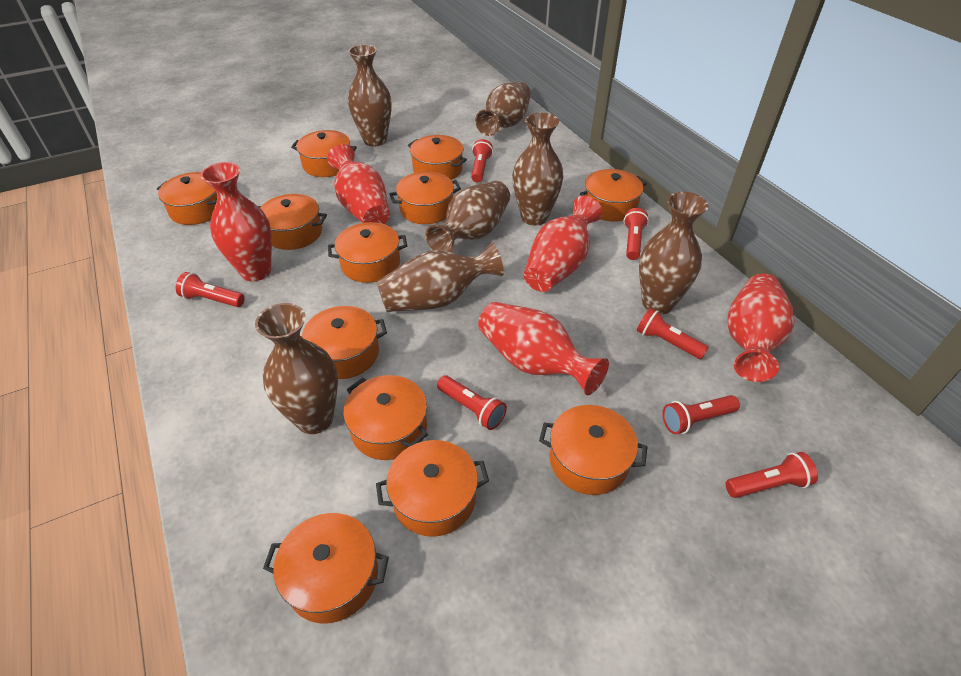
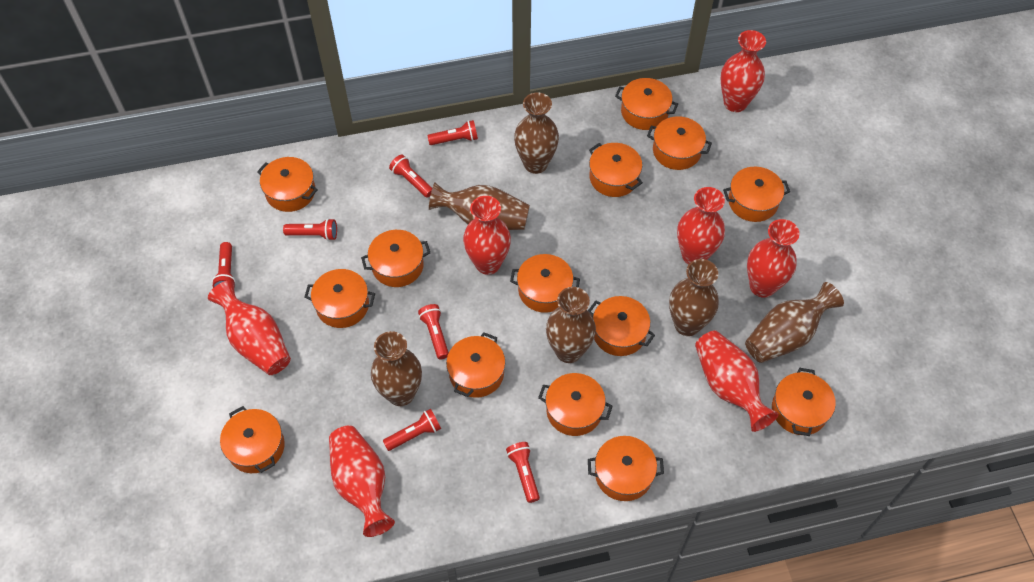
brown vase: [255,303,338,434] [348,45,391,146] [376,243,504,312] [426,181,510,252] [475,82,531,136] [512,113,563,226] [639,192,708,314] = 7 -> [371,331,422,406] [429,183,530,230] [514,92,559,174] [546,287,596,363] [669,259,719,336] [745,282,844,363] = 6
orange pot: [157,172,217,225] [258,194,327,250] [263,513,389,623] [291,130,357,177] [301,306,387,379] [328,222,407,283] [343,375,428,460] [376,440,489,537] [389,171,461,224] [408,135,467,180] [539,405,647,495] [580,169,647,222] = 12 -> [220,406,285,473] [257,157,318,212] [305,269,375,328] [361,230,430,287] [446,332,505,398] [510,254,580,313] [538,373,613,436] [588,296,655,356] [588,436,664,501] [589,143,643,197] [615,78,678,130] [647,116,712,170] [723,167,790,222] [772,368,836,436] = 14
red vase: [200,162,272,281] [327,144,390,224] [478,302,609,395] [524,196,602,292] [727,274,795,382] = 5 -> [208,281,291,375] [329,426,395,537] [463,196,511,275] [677,187,725,264] [695,331,779,432] [721,30,766,112] [747,219,799,298] = 7

